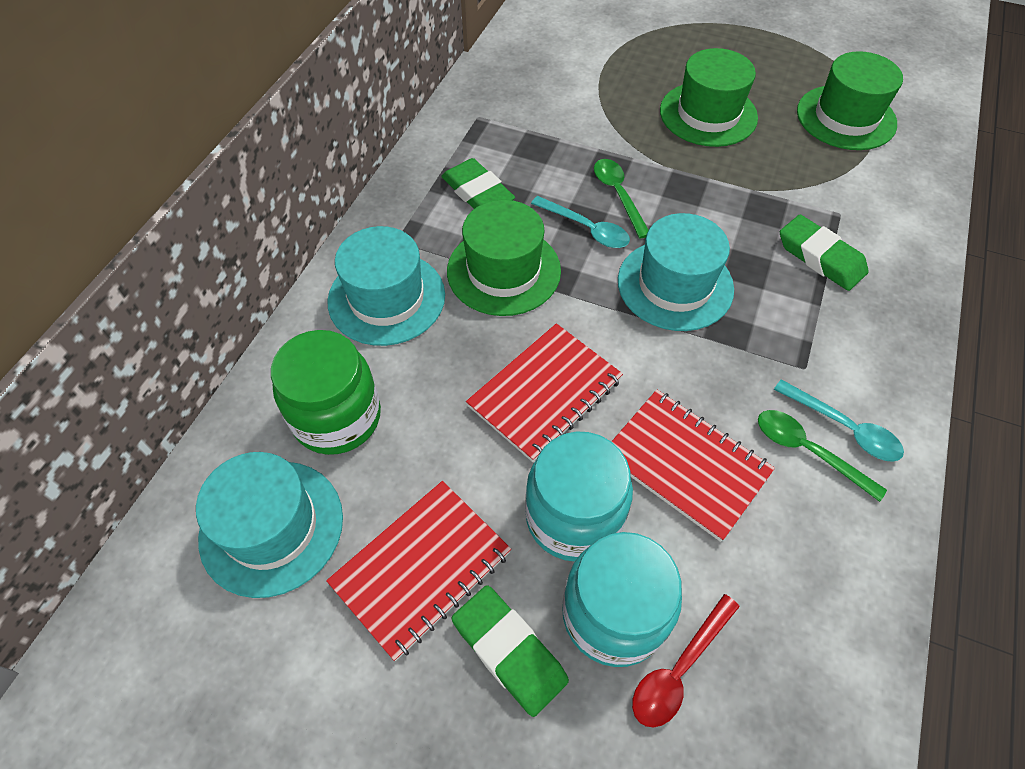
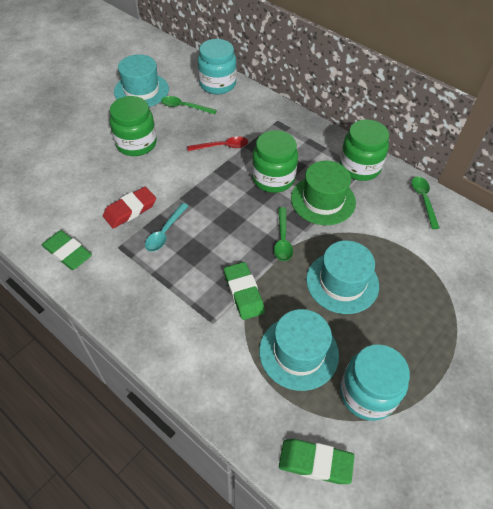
green hat: [447,200,561,316] [660,48,758,147] [797,51,903,150] = 3 -> [291,161,356,225] = 1
green jar: [271,330,381,455] = 1 -> [110,96,157,156] [252,130,298,193] [339,119,389,181] = 3
green spoon: [594,159,648,238] [758,410,887,502] = 2 -> [161,96,217,114] [274,207,293,261] [412,176,439,229] = 3
red eraser: none = 0 -> [103,186,156,228] = 1
red notebook: [326,481,511,661] [466,323,623,462] [611,390,775,542] = 3 -> none = 0
turquoise spoon: [531,196,630,248] [774,379,904,462] = 2 -> [145,203,188,252] = 1

